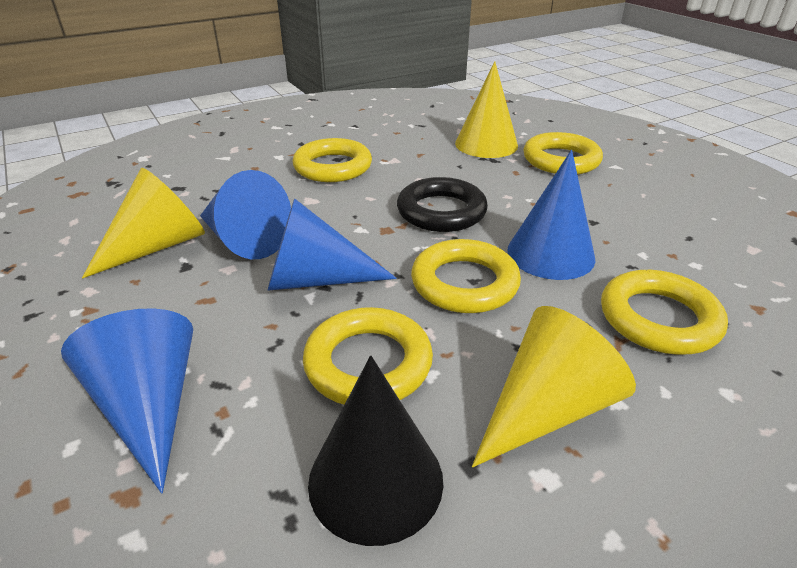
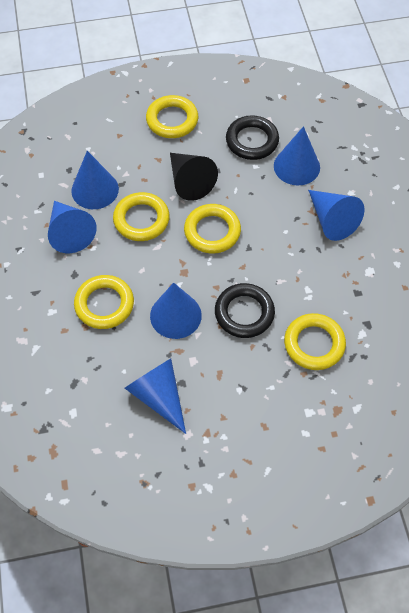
black ring: [397,177,488,232] = 1 -> [215,283,275,338] [226,115,279,160] = 2
blue cone: [61,308,193,494] [200,170,291,259] [268,198,397,291] [507,150,595,280] = 4 -> [48,201,97,253] [71,151,119,209] [125,359,186,434] [150,282,202,339] [274,126,320,185] [308,190,364,241] = 6
yellow cone: [82,168,205,279] [455,61,518,158] [472,306,636,467] = 3 -> none = 0

